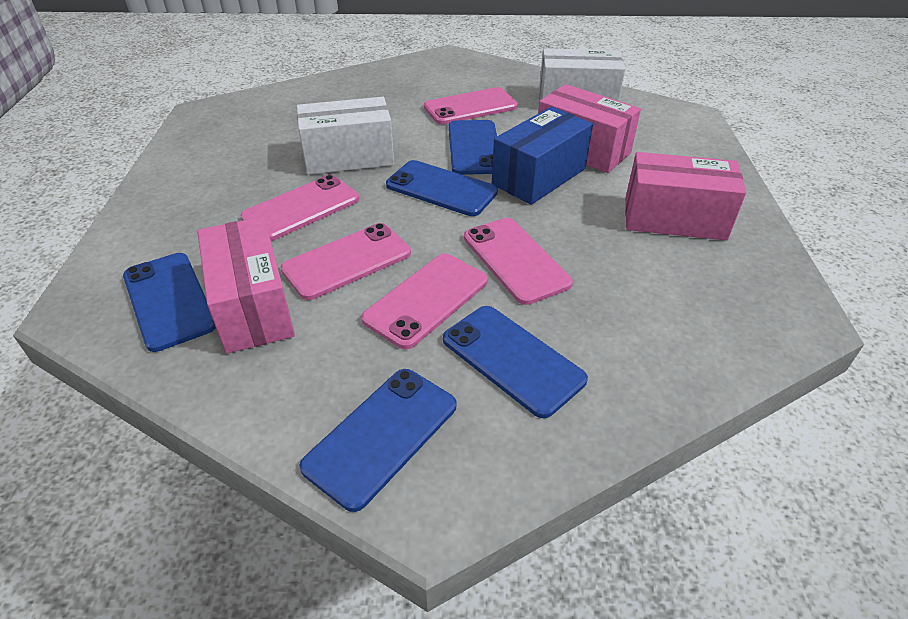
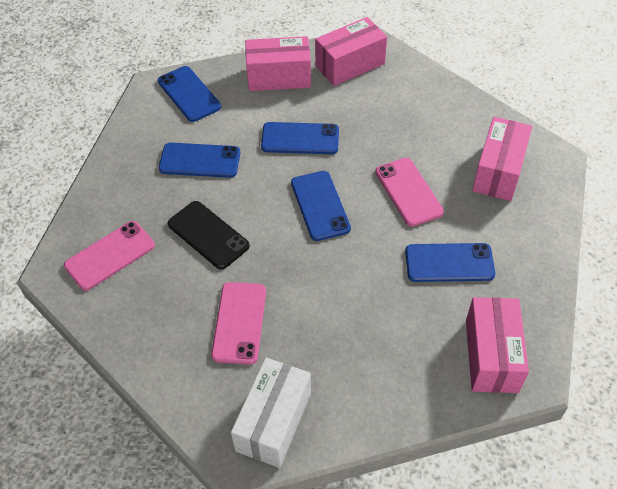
black phone: none = 0 -> [168,201,250,270] = 1
blue box: [492,107,593,205] = 1 -> none = 0
pink box: [197,217,295,353] [538,84,641,173] [625,152,746,240] = 3 -> [245,36,311,91] [315,17,387,86] [466,297,529,393] [472,117,532,201] = 4
pink phone: [241,175,359,241] [281,223,411,300] [361,254,488,349] [424,87,518,125] [464,218,573,305] = 5 -> [64,221,155,291] [211,282,266,365] [375,158,444,227] = 3
white box: [297,97,394,175] [539,49,625,101] = 2 -> [231,357,311,468] = 1

